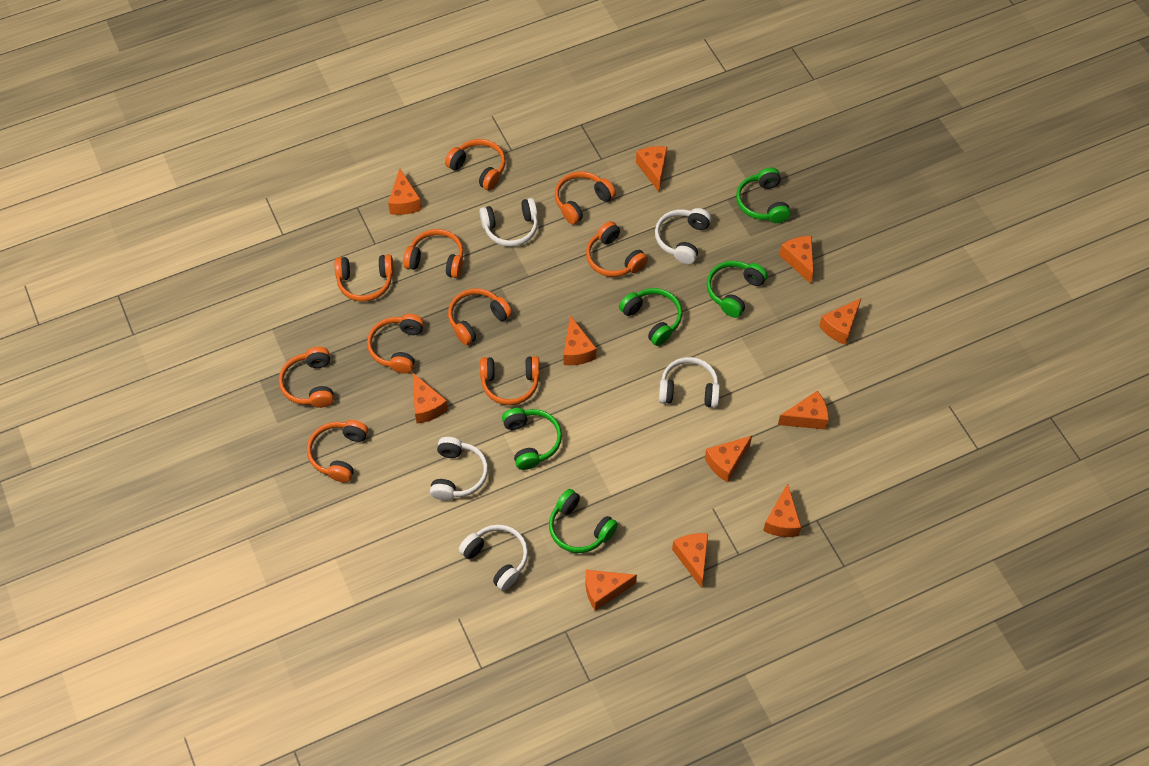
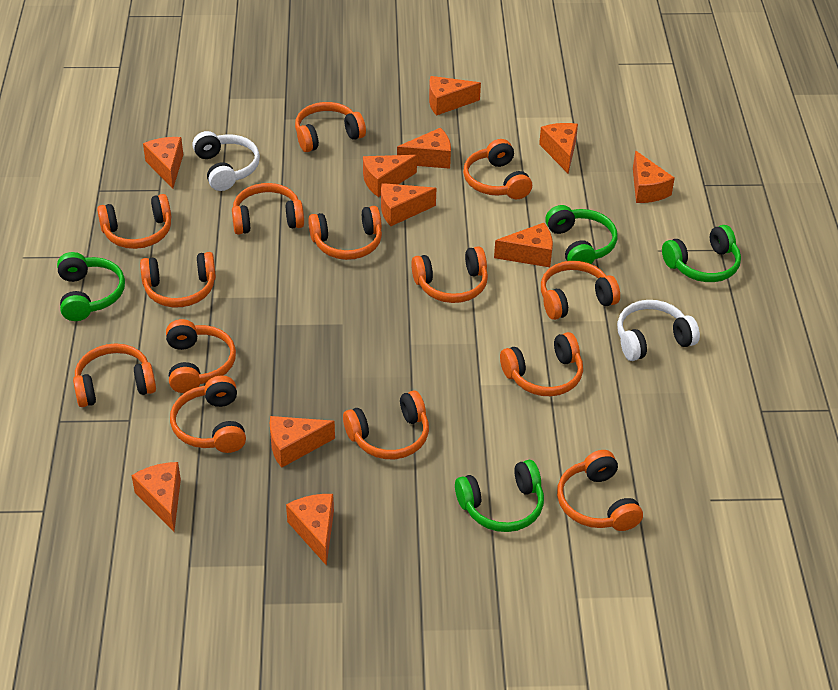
green headphones: [502,408,562,470] [549,489,618,553] [619,288,682,346] [706,261,768,318] [736,167,791,223] = 5 -> [57,252,125,321] [455,460,544,532] [545,205,617,264] [662,225,741,282] = 4
orange headphones: [279,347,334,408] [307,420,368,483] [335,254,394,302] [367,314,424,374] [403,229,464,278] [445,139,505,190] [448,288,512,345] [480,356,540,405] [555,171,616,225] [586,221,648,277] = 10 -> [73,343,156,407] [97,194,171,249] [140,252,216,307] [166,319,236,393] [170,375,246,453] [232,183,304,235] [295,102,366,152] [308,206,382,260] [343,390,429,459] [411,246,488,303] [463,139,532,199] [500,332,583,396] [541,261,620,320] [557,450,643,531] = 14
white headphones: [430,437,488,500] [459,524,528,591] [479,198,538,247] [655,208,711,264] [659,357,720,408] = 5 -> [192,131,260,191] [617,300,700,361] = 2

